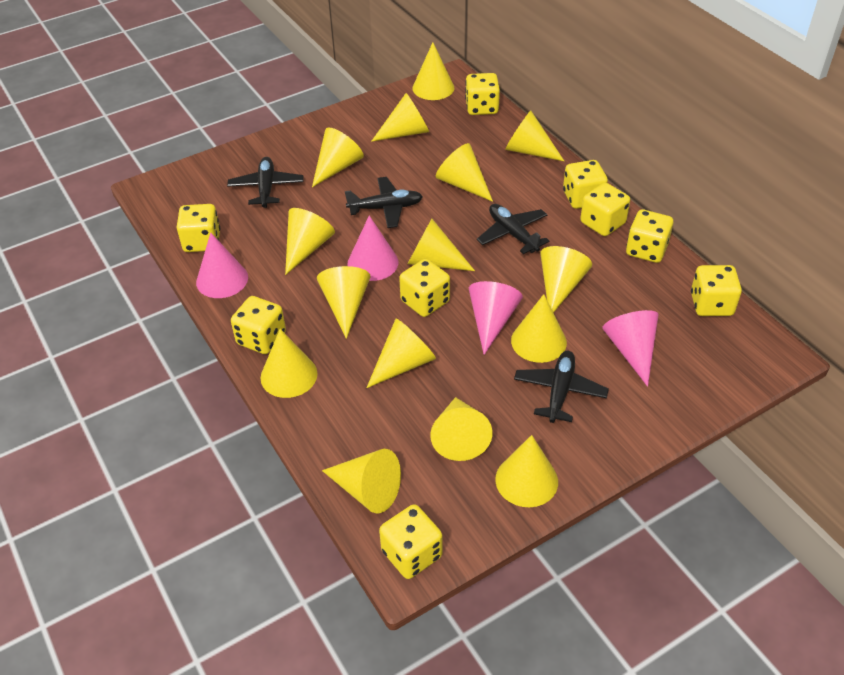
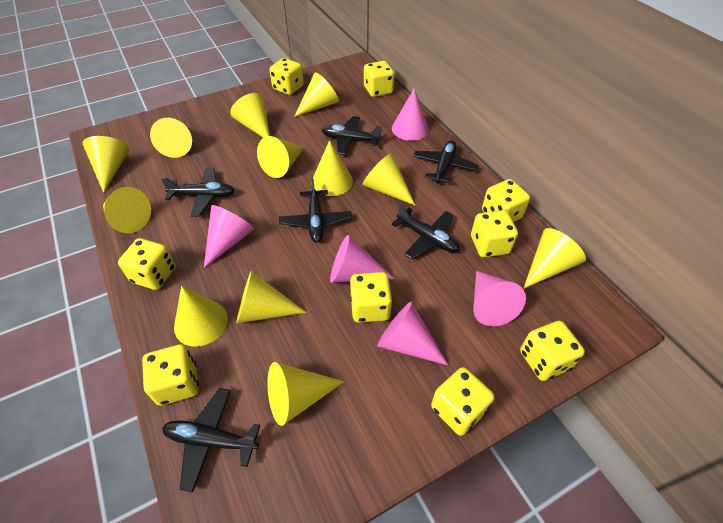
black plane: [227,157,304,208] [345,177,423,228] [477,204,549,254] [514,351,609,423] = 4 -> [161,168,235,216] [162,388,260,493] [279,178,352,242] [322,116,382,155] [391,203,460,259] [413,141,479,184] = 6
pink cone: [196,232,248,298] [347,215,398,281] [469,281,523,355] [603,310,659,387] = 4 -> [204,205,254,268] [330,235,395,283] [377,302,449,366] [392,88,429,141] [473,271,526,326] = 5
yellow cone: [261,329,318,398] [285,208,335,275] [312,127,364,187] [317,266,370,339] [322,449,401,513] [367,318,436,388] [371,93,429,142] [408,219,475,271] [412,42,454,100] [430,397,492,461] [436,143,493,202] [495,435,558,507] [505,111,564,161] [511,294,567,363] [540,246,592,313] = 15 -> [83,136,129,193] [103,187,151,233] [150,118,192,158] [174,286,228,347] [230,93,270,138] [236,271,307,323] [257,136,304,178] [267,362,344,426] [294,72,339,117] [313,140,353,196] [363,153,415,205] [523,228,586,289] = 12

